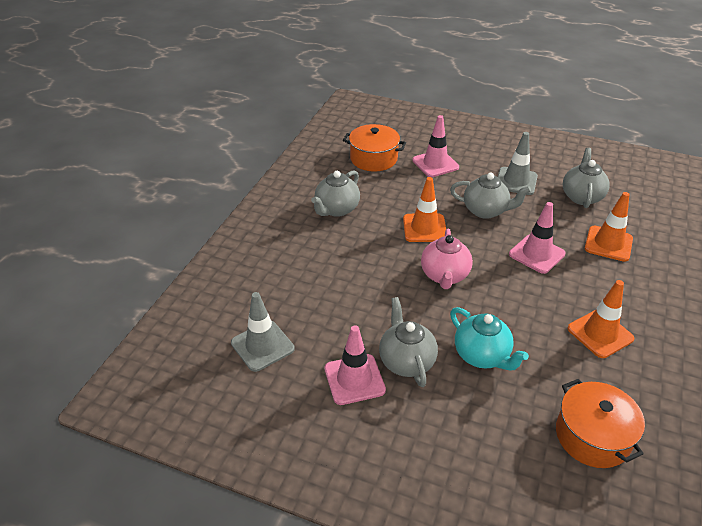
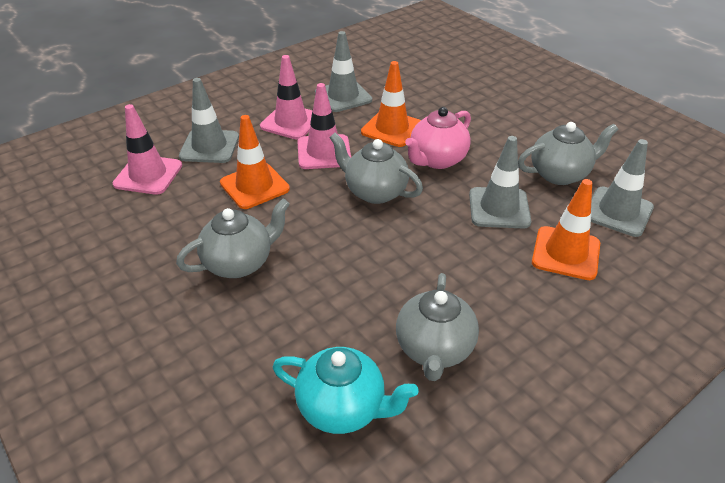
grey traffic cone: [231,292,295,372] [498,132,538,195] = 2 -> [179,78,239,163] [315,31,372,112] [469,136,531,229] [591,139,654,237] = 4
orange pot: [343,124,406,171] [556,379,645,468] = 2 -> none = 0

